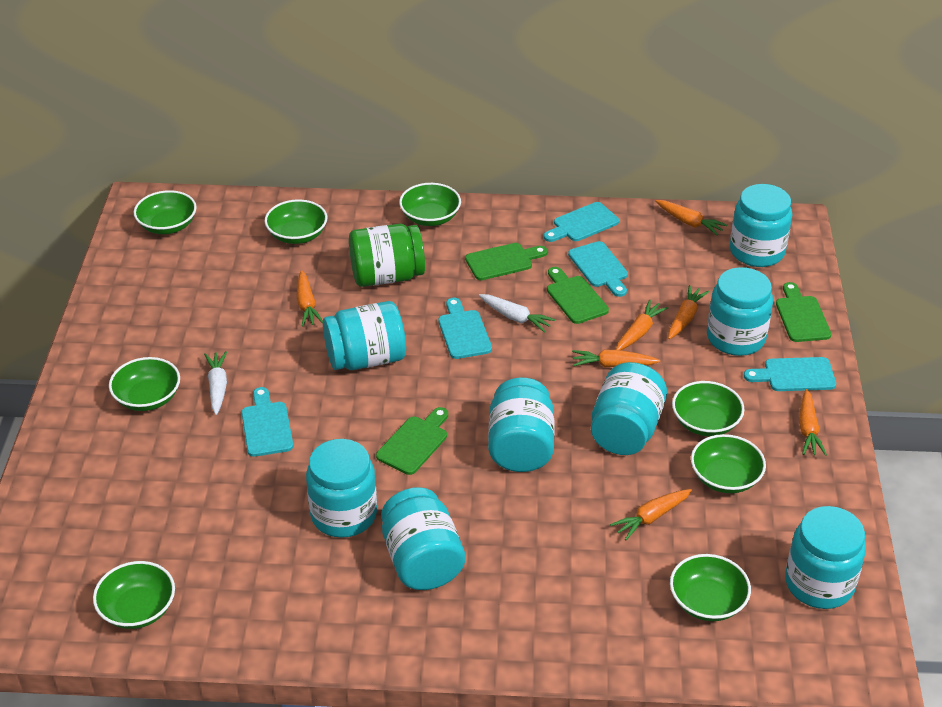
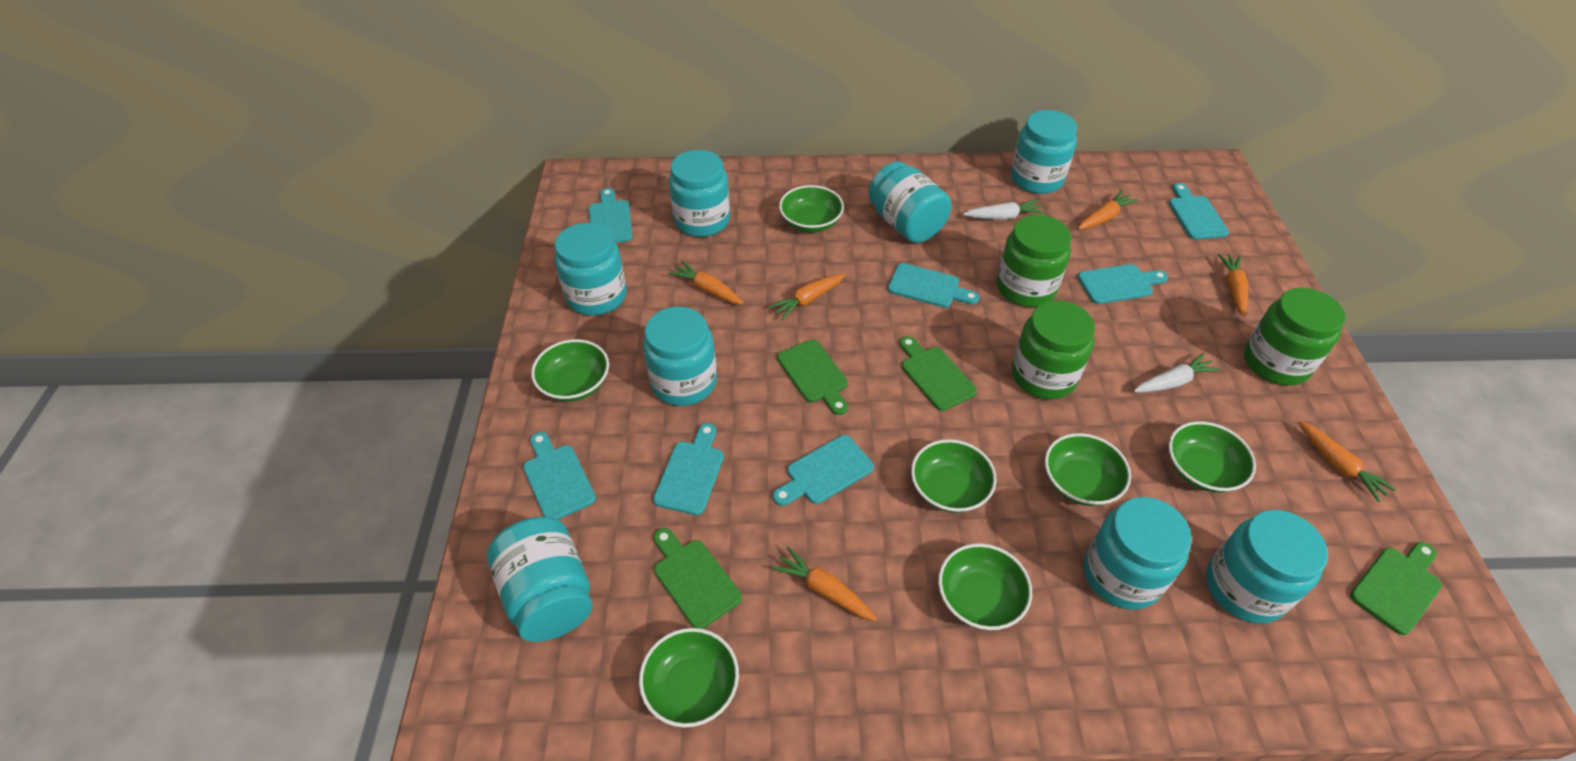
green bowl: [93,561,175,629] [109,357,180,411] [134,190,197,234] [265,199,327,244] [399,183,461,226] [670,554,751,621] [672,381,745,436] [691,434,766,493] = 8 -> [531,339,609,402] [639,628,739,728] [779,185,844,233] [911,439,996,513] [938,543,1032,630] [1045,433,1131,506] [1168,421,1256,493] = 7
green jar: [349,224,425,287] = 1 -> [997,215,1071,307] [1012,300,1095,399] [1244,288,1345,386] = 3
orange carrot: [297,270,323,327] [572,350,660,367] [610,489,692,540] [616,299,668,350] [655,200,728,236] [668,285,709,339] [799,389,827,456] = 7 -> [668,261,744,305] [769,274,845,320] [772,546,877,621] [1078,190,1138,230] [1218,253,1248,317] [1298,420,1397,502] = 6
turquoise cutting board: [241,387,293,457] [438,298,492,359] [544,202,619,242] [568,241,628,297] [744,357,836,391] = 5 -> [523,432,596,520] [589,188,633,243] [653,423,724,515] [773,435,874,506] [888,263,979,308] [1078,264,1168,304] [1169,183,1229,239] = 7

